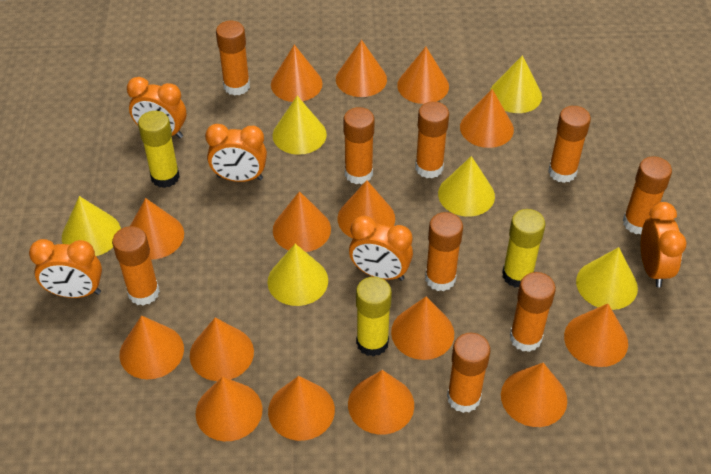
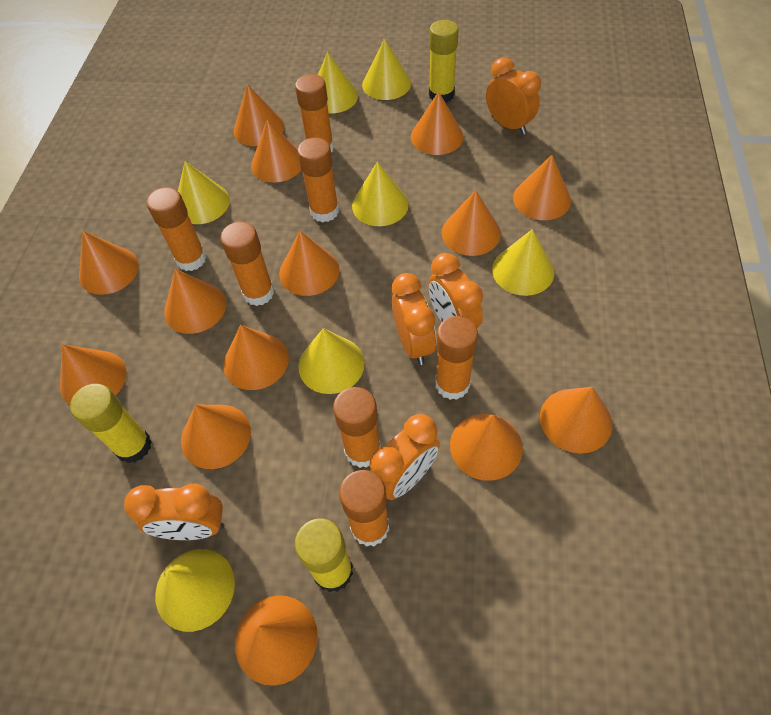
orange cone: [120,316,184,379] [130,198,184,259] [190,318,254,381] [195,377,262,441] [268,376,335,441] [271,45,323,102] [273,191,331,252] [336,40,387,97] [338,180,395,238] [348,370,414,435] [391,297,454,360] [397,47,449,104] [460,89,514,148] [501,363,567,427] [564,304,628,367] = 15 -> [60,344,127,405] [79,231,139,295] [164,269,226,334] [181,405,251,469] [223,325,289,390] [233,84,284,146] [235,595,318,686] [251,119,301,183] [279,231,340,296] [411,91,463,155] [442,190,501,256] [450,414,523,481] [513,155,571,220] [540,387,612,454] = 14
orange glue stick: [112,226,160,306] [216,21,250,96] [343,107,375,184] [415,101,449,179] [425,212,463,291] [447,333,491,413] [510,272,556,352] [548,106,591,183] [623,156,672,234] = 9 -> [147,187,207,271] [221,222,274,306] [295,74,334,152] [297,138,339,222] [333,387,381,468] [339,470,389,547] [435,316,478,400] = 7
yellow cone: [62,196,121,256] [268,244,328,306] [273,96,327,155] [438,156,495,217] [490,55,542,113] [576,247,638,310] = 6 -> [155,549,235,632] [178,161,230,224] [298,328,365,394] [318,52,358,113] [352,162,409,226] [362,38,411,100] [492,229,554,296] = 7

